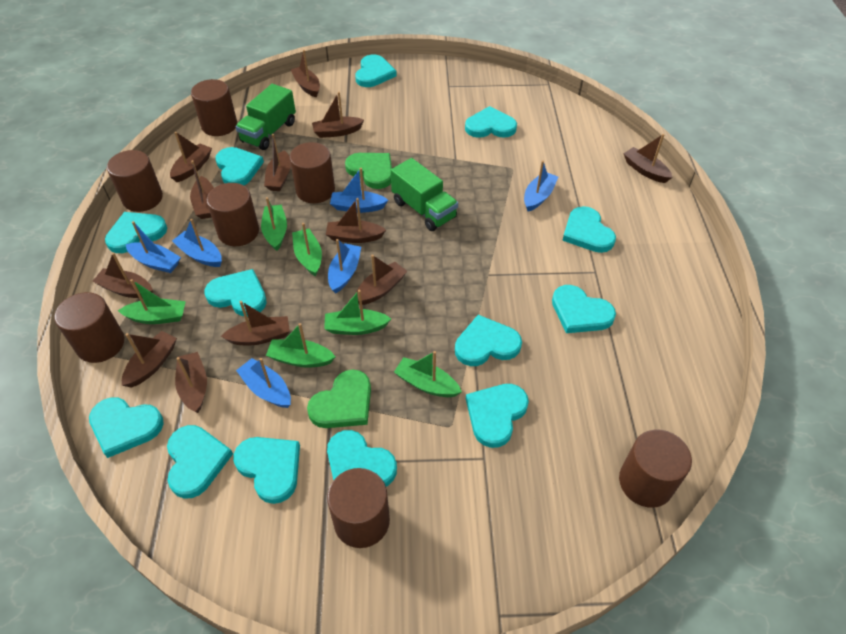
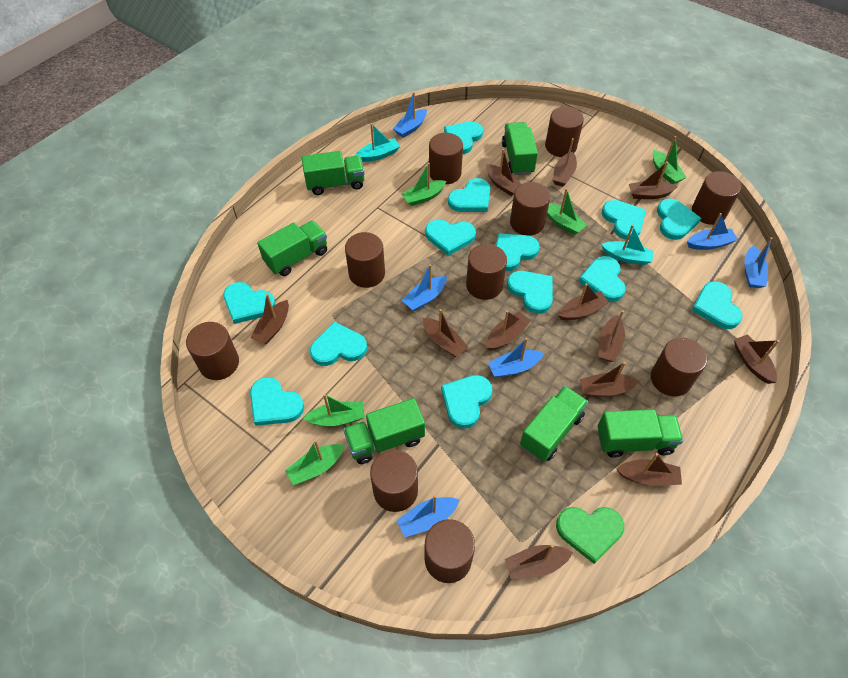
brown cylinder: [54,292,124,363] [107,150,163,212] [191,79,237,136] [207,183,259,246] [289,142,335,203] [327,468,390,548] [619,430,692,508] = 7 -> [186,322,239,380] [345,232,385,288] [370,450,418,512] [425,519,475,583] [429,133,463,184] [466,244,507,300] [510,182,550,236] [545,106,584,157] [651,338,707,397] [692,171,741,225] = 10
green boat: [118,279,186,324] [261,197,287,251] [266,323,335,368] [292,223,322,276] [324,290,391,335] [394,351,462,397] = 6 -> [285,440,345,485] [303,394,365,427] [402,163,446,206] [547,188,587,235] [653,136,687,184] = 5
green heart: [307,370,371,428] [345,153,392,189] = 2 -> [556,507,624,564] = 1
green truck: [235,84,296,150] [391,158,458,231] = 2 -> [257,220,327,276] [301,151,364,195] [343,398,425,464] [502,122,538,175] [520,386,588,462] [598,409,683,458] = 6
turquoise boat: none = 0 -> [355,123,400,162] [601,224,654,265] = 2

